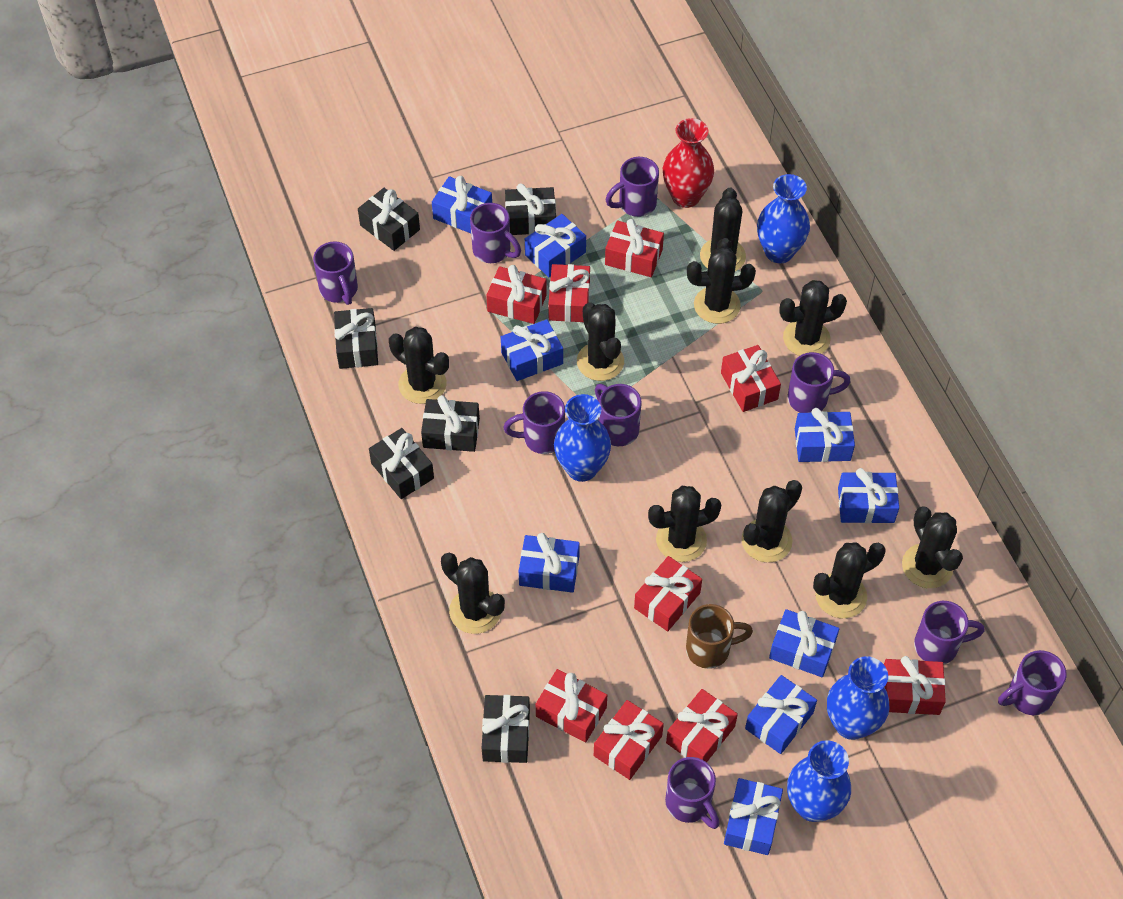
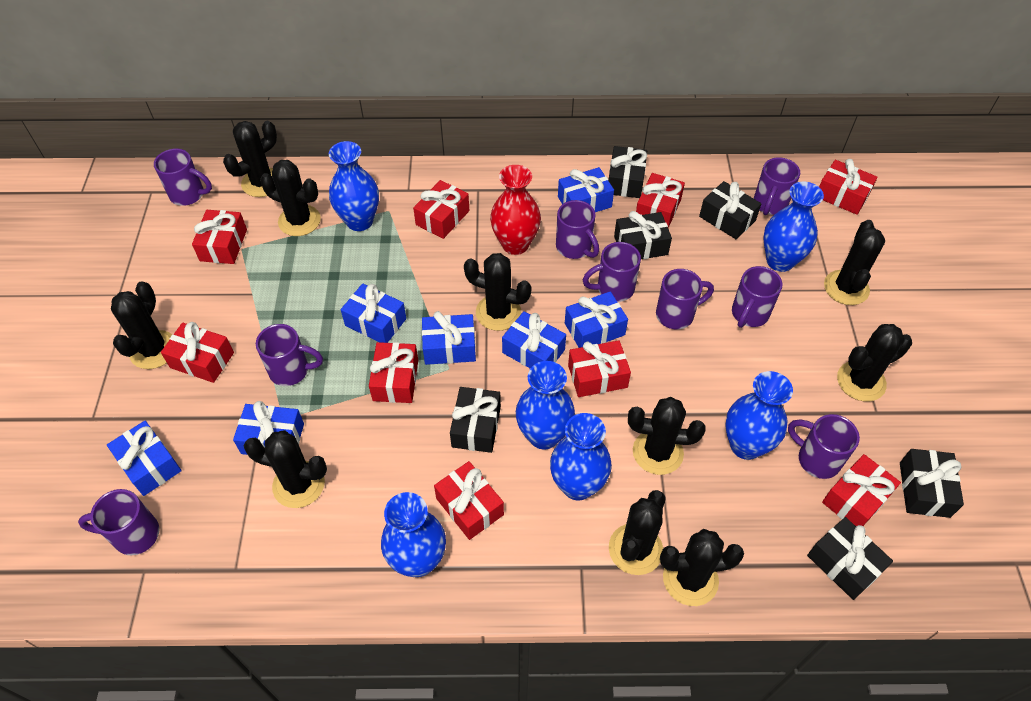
blue gift: [432,176,492,233] [501,319,563,381] [519,533,580,593] [525,214,586,277] [724,778,783,855] [745,675,817,754] [769,609,839,677] [795,408,855,462] [838,468,899,523] = 9 -> [107,421,182,496] [233,401,304,455] [341,284,406,343] [422,311,476,365] [502,311,566,369] [558,167,614,212] [565,291,628,348] = 7
blue vase: [554,394,611,482] [757,174,810,263] [787,740,851,822] [827,656,889,740] = 4 -> [329,141,379,231] [381,492,446,577] [516,361,575,450] [550,413,612,501] [725,371,793,460] [763,182,824,272] = 6
brown mug: [686,604,753,669] = 1 -> none = 0

